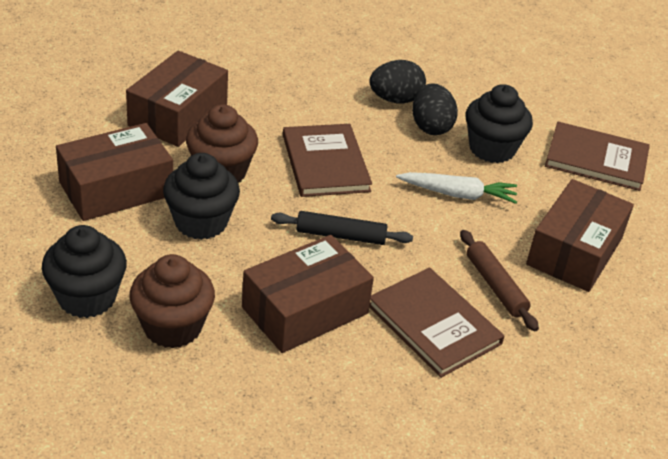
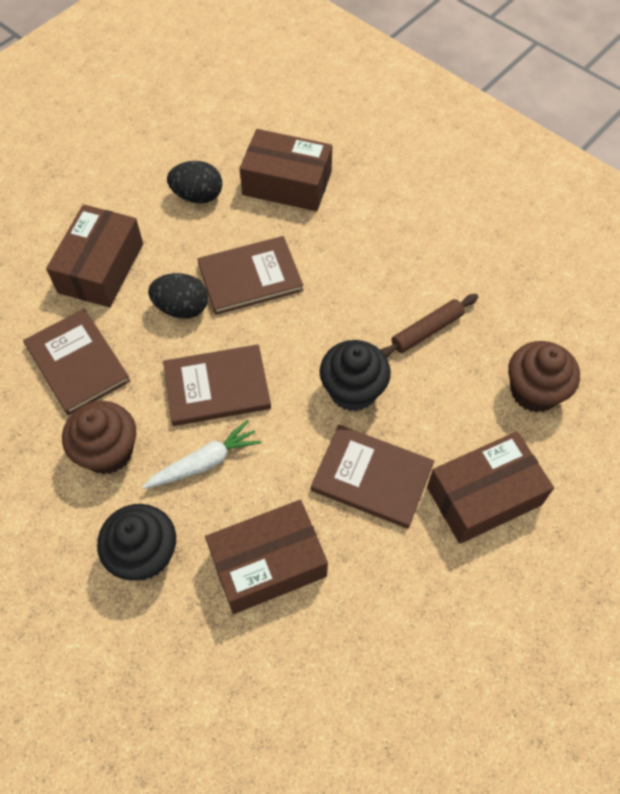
black cupcake: [42,225,127,318] [163,153,240,240] [465,84,533,163] = 3 -> [97,504,176,581] [320,340,391,411] = 2
black rolling pin: [271,211,413,245] = 1 -> none = 0
brown book: [283,124,372,197] [369,268,504,378] [545,122,650,191] = 3 -> [23,309,130,415] [163,344,271,426] [197,236,303,315] [311,425,434,529] = 4

